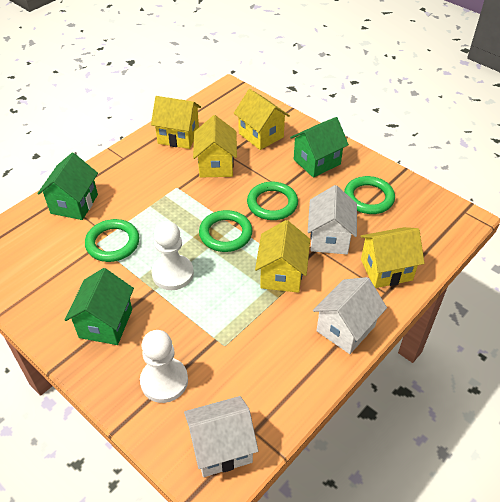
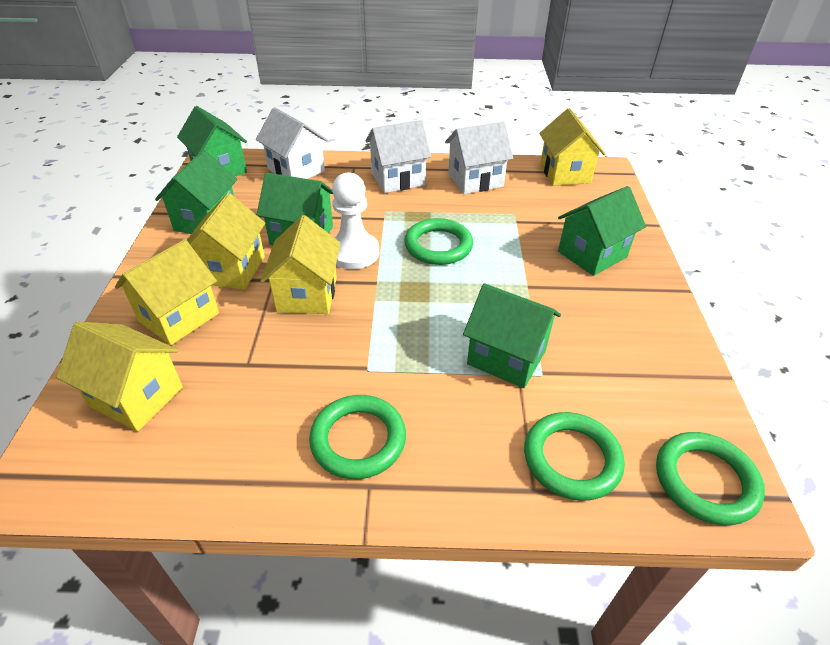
green house: [37,153,98,220] [65,268,134,345] [290,117,349,178] = 3 -> [155,150,237,234] [177,106,247,176] [257,173,333,245] [463,283,561,388] [558,186,646,276] = 5
white pawn: [140,330,188,403] [152,221,194,290] = 2 -> [332,172,379,269] = 1

